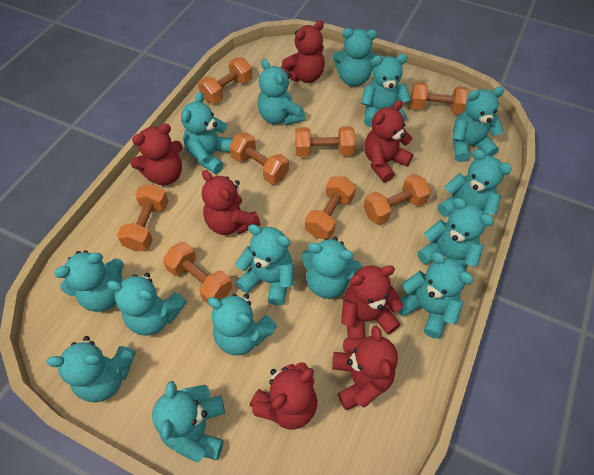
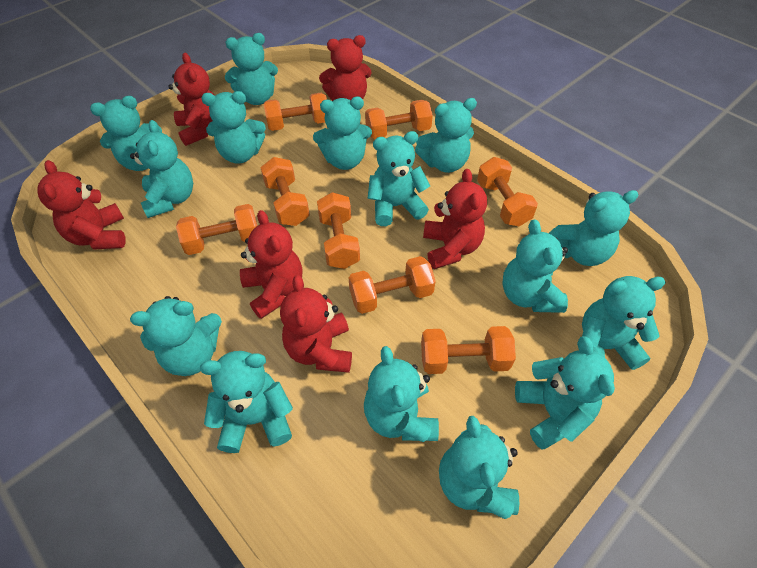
red teddy bear: [130,123,182,185] [202,170,260,235] [250,362,317,429] [280,20,325,83] [332,326,398,410] [341,265,403,338] [364,100,413,183] = 7 -> [38,160,126,250] [168,53,215,146] [240,210,302,319] [280,275,352,373] [319,35,372,101] [423,169,487,269] = 6

